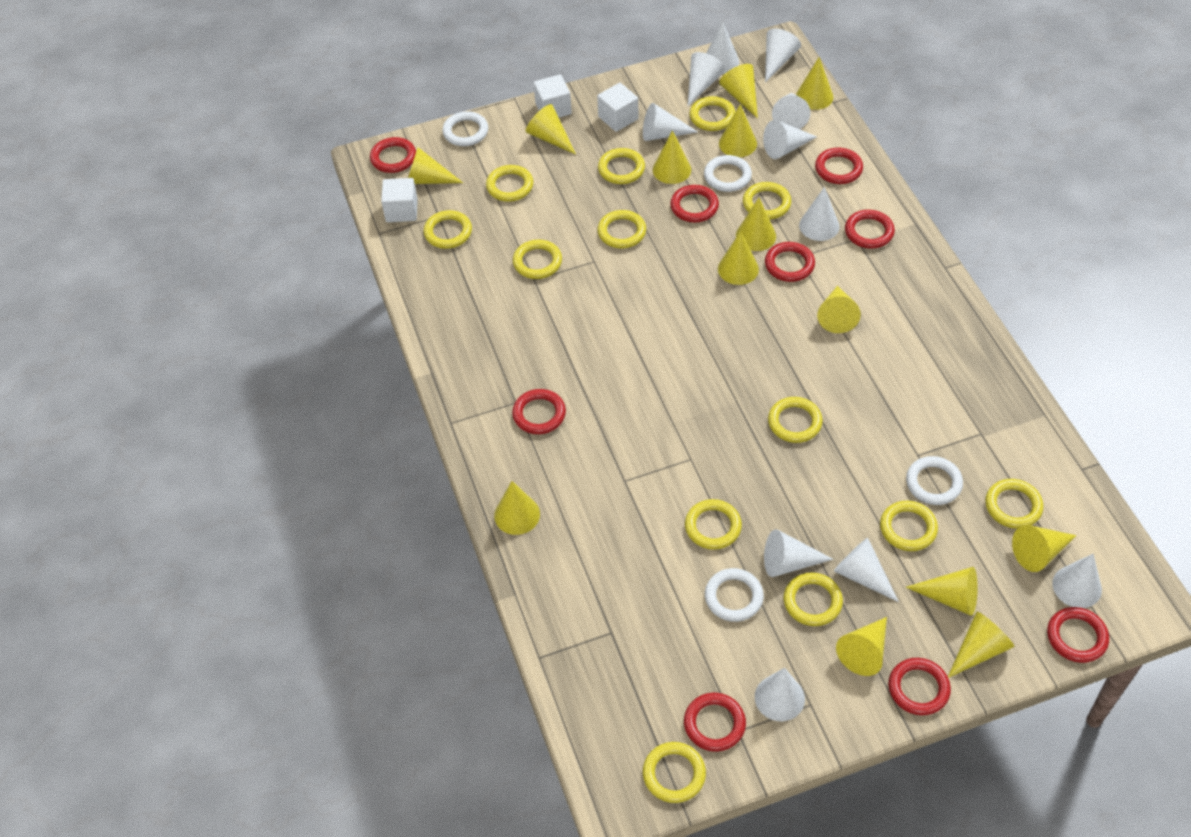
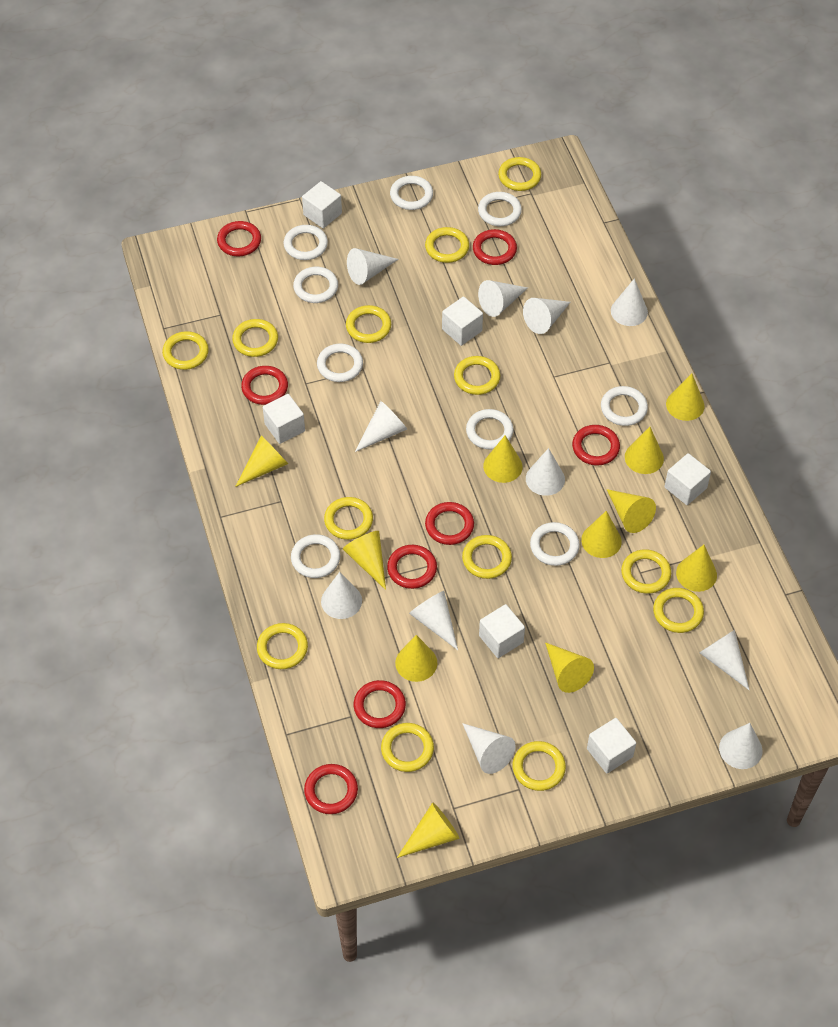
red ring: [370,137,416,173] [512,389,566,434] [670,185,719,222] [684,693,746,752] [765,242,815,282] [815,148,863,184] [845,210,895,249] [889,658,951,715] [1047,607,1109,663] = 9 -> [217,221,261,257] [241,366,288,405] [304,764,358,814] [354,680,406,728] [387,545,437,589] [425,502,474,545] [473,229,517,265] [572,425,620,466] = 8
white cube: [381,178,418,222] [534,74,572,118] [597,83,639,132] = 3 -> [263,394,305,444] [302,181,342,228] [442,297,483,346] [479,604,525,658] [587,718,636,774] [664,453,711,505] = 6
white ring: [442,111,488,146] [704,155,752,192] [705,568,764,622] [906,456,963,505] = 4 -> [284,225,328,260] [291,534,340,578] [293,267,338,303] [317,343,363,382] [390,176,433,210] [466,409,514,449] [478,192,522,226] [530,522,580,566] [601,386,648,426] = 9
yellow cone: [408,147,463,184] [494,481,540,535] [526,104,576,154] [653,131,691,184] [718,231,759,285] [719,64,758,118] [719,104,757,157] [736,198,776,251] [796,57,833,110] [817,286,861,333] [836,617,887,676] [906,567,978,616] [948,612,1015,678] [1012,525,1077,572] = 14 -> [235,435,288,487] [343,531,386,590] [395,635,437,682] [397,802,460,858] [483,435,523,483] [545,642,594,693] [581,511,622,558] [607,489,656,533] [625,427,664,474] [666,373,705,421] [676,545,717,592] = 11

